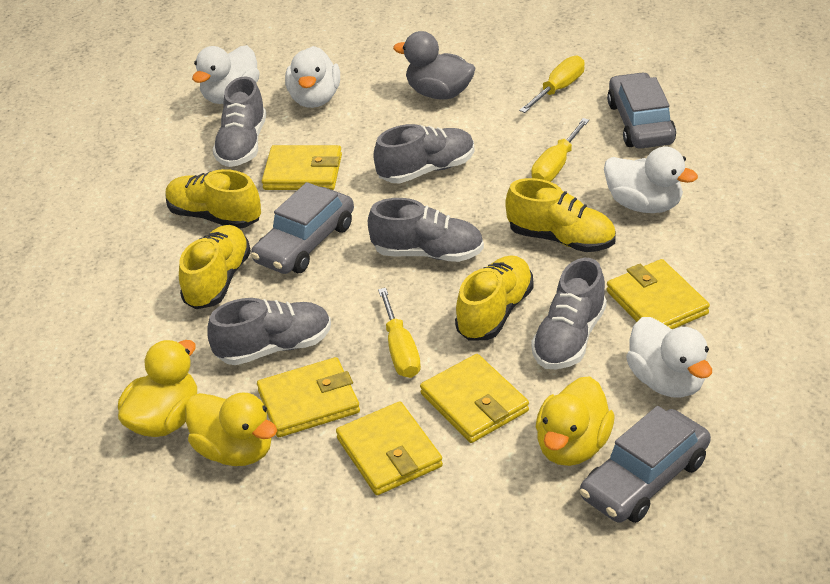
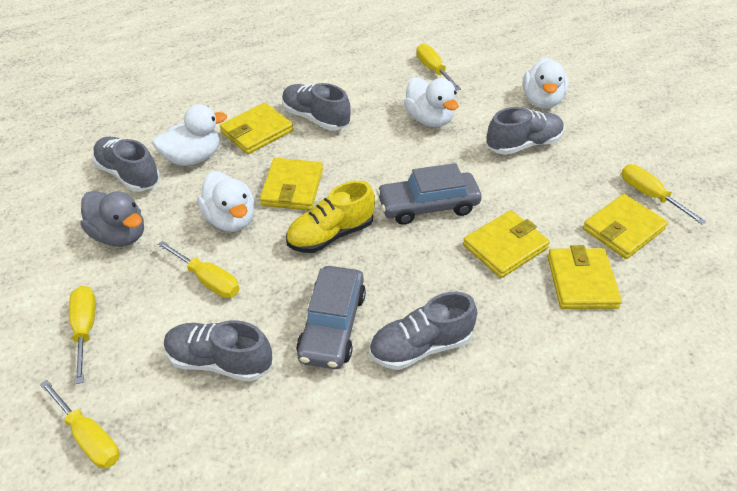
grey car: [251,182,354,274] [580,406,711,523] [607,72,676,149] = 3 -> [296,266,366,369] [376,163,482,225] = 2
yellow duck: [118,340,197,437] [185,392,277,466] [536,376,615,466] = 3 -> none = 0
yellow screwdriver: [378,288,421,378] [519,56,585,113] [531,118,589,182] = 3 -> [40,379,119,468] [69,286,96,384] [158,241,240,298] [416,44,461,91] [621,164,706,225] = 5
yellow shoe: [165,169,261,229] [179,225,251,309] [455,255,534,341] [505,178,616,252] = 4 -> [286,181,375,253] = 1

